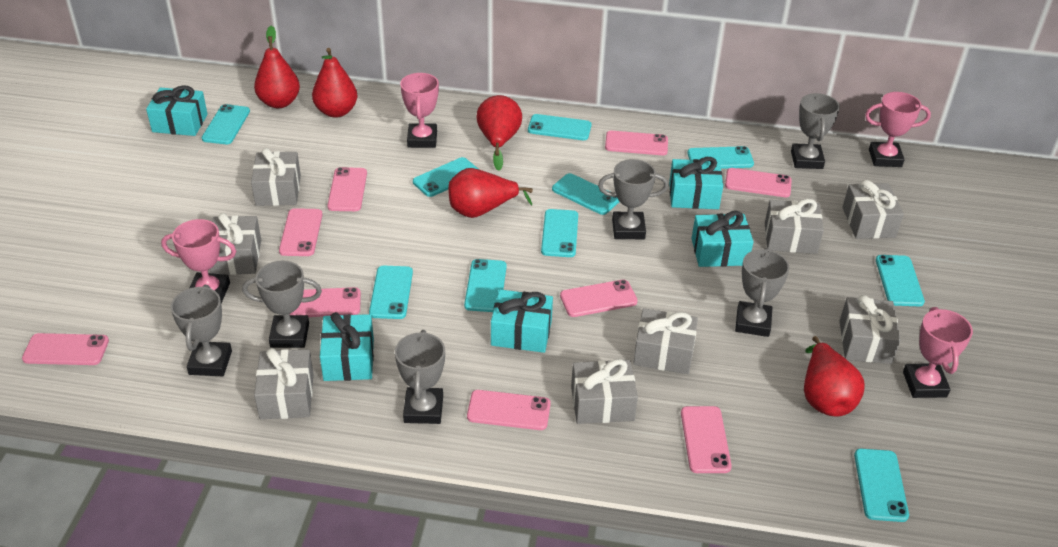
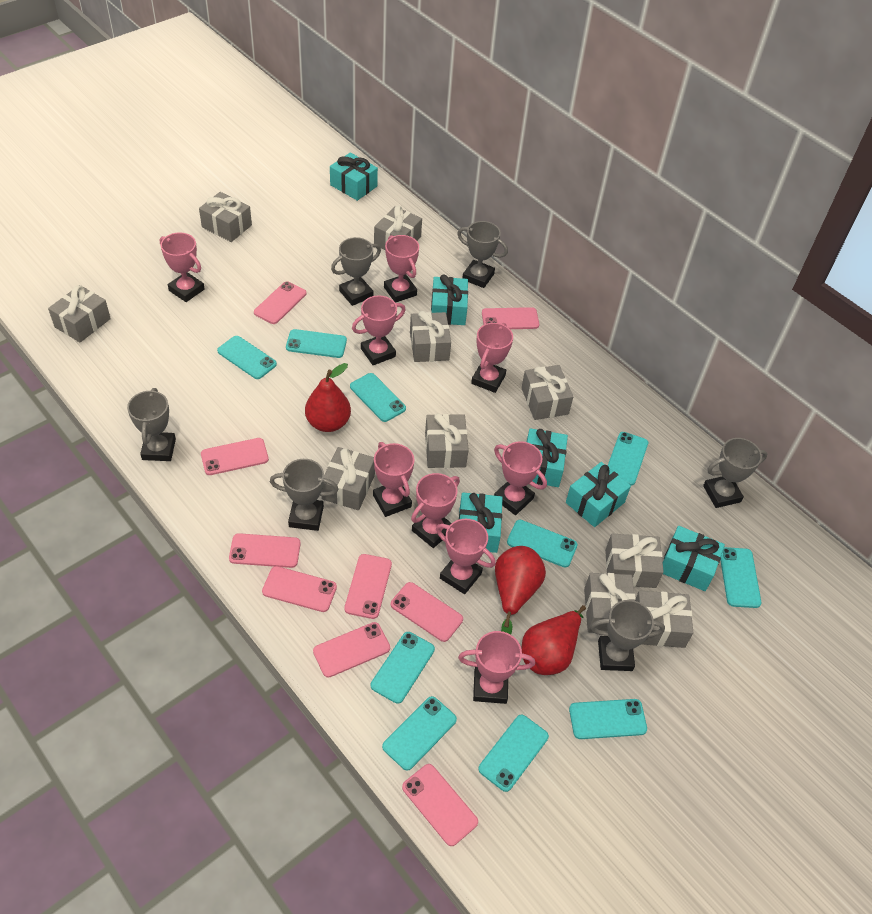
grey gift: [210,213,261,275] [251,148,301,206] [254,348,314,419] [571,359,638,424] [633,308,698,374] [765,199,824,254] [840,295,901,364] [842,180,904,239] = 8 -> [48,285,111,342] [199,192,252,242] [321,447,375,510] [374,206,422,250] [410,311,451,362] [425,413,469,468] [521,365,573,420] [584,573,636,633] [605,534,664,588] [635,591,693,648] = 10
pink trophy: [161,219,236,303] [400,73,439,148] [865,92,931,167] [903,307,973,398] = 4 -> [160,233,205,302] [352,295,406,365] [373,442,415,517] [384,235,419,303] [411,473,460,548] [436,519,496,594] [458,631,535,704] [471,323,513,393] [494,442,547,515] = 9
red pear: [254,26,300,108] [312,48,357,118] [448,168,533,218] [477,95,522,171] [804,336,865,416] = 5 -> [305,363,351,432] [495,546,546,635] [521,605,586,675] = 3
turquoise gift: [146,85,208,136] [320,312,374,381] [491,289,553,353] [669,157,723,209] [692,211,753,267] = 5 -> [330,153,378,201] [431,275,468,325] [459,493,503,553] [527,428,568,487] [566,462,631,527] [663,526,725,591] = 6

